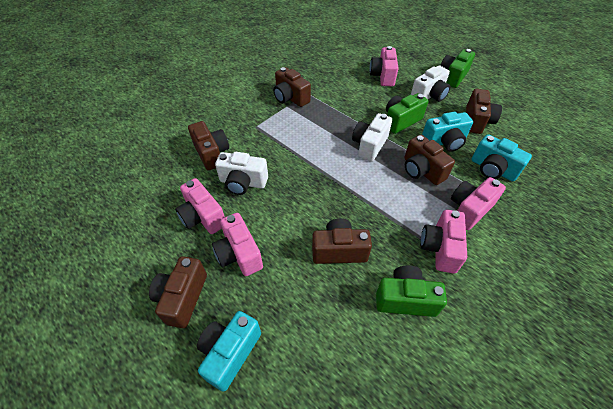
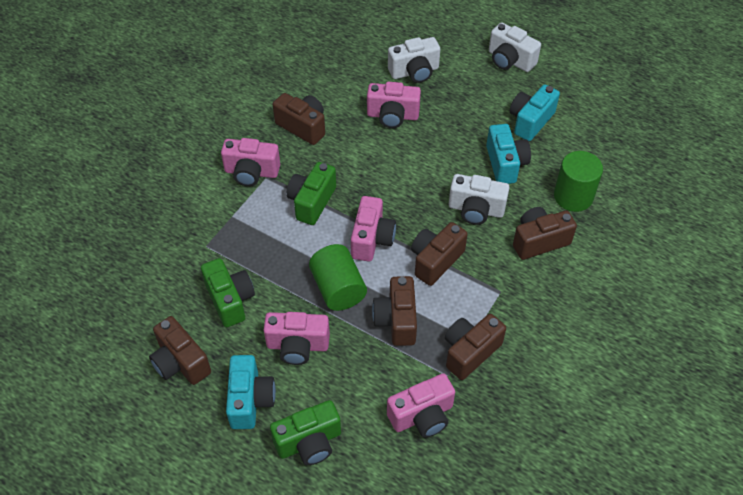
green cylinder: none = 0 -> [309,244,367,311] [554,151,603,212] = 2

